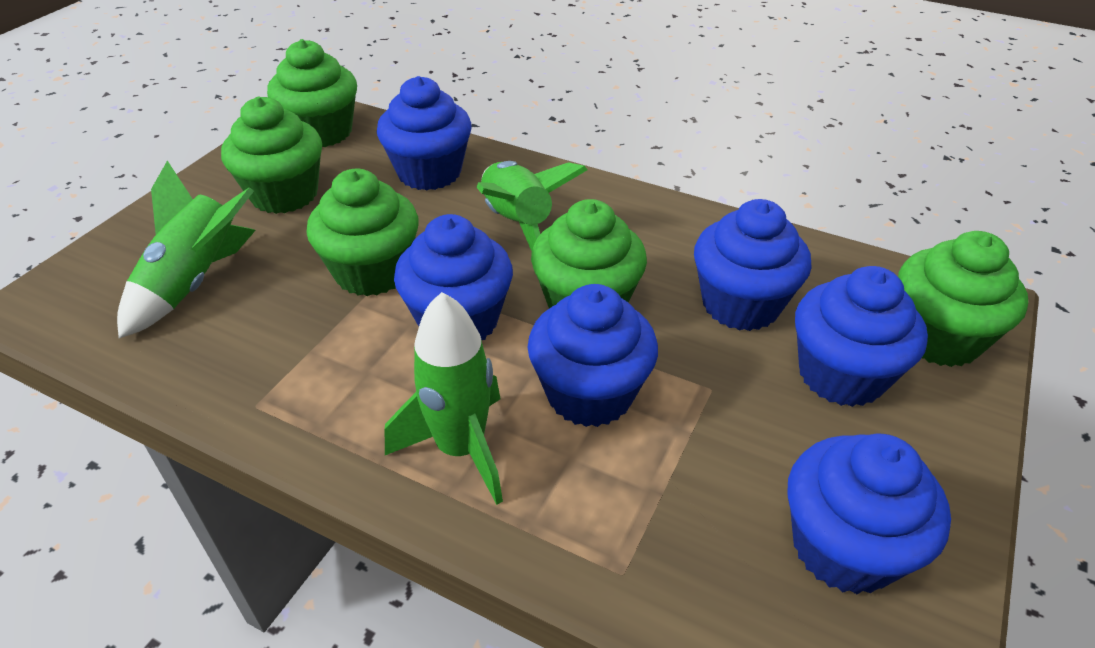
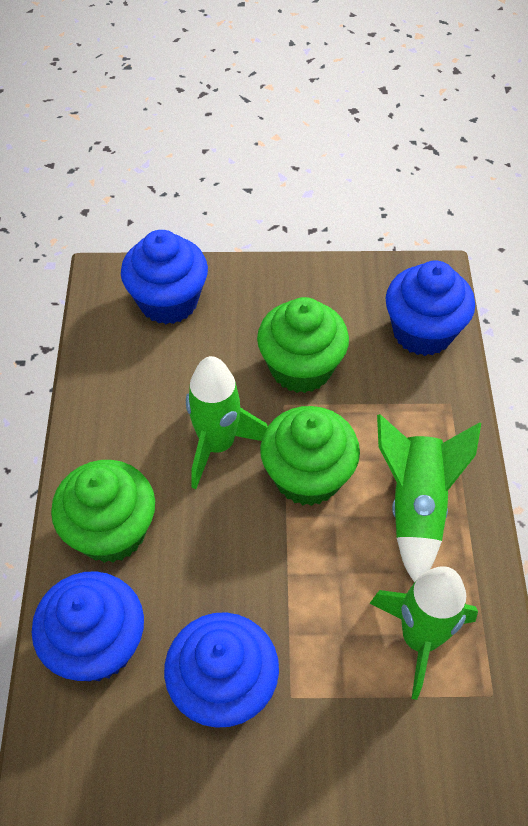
blue cupcake: [377,76,471,191] [394,214,513,340] [528,284,658,427] [694,199,812,331] [787,434,951,594] [795,266,928,407] = 6 -> [32,571,144,681] [121,230,208,324] [164,612,279,728] [386,261,475,356] = 4
green cupcake: [221,97,322,214] [267,39,357,147] [306,168,419,296] [531,199,647,308] [898,231,1028,367] = 5 -> [51,460,155,563] [257,297,349,393] [260,406,360,506] = 3

